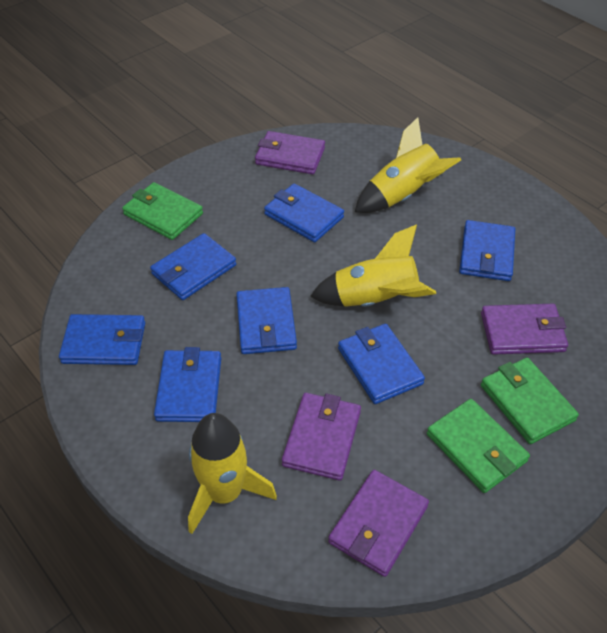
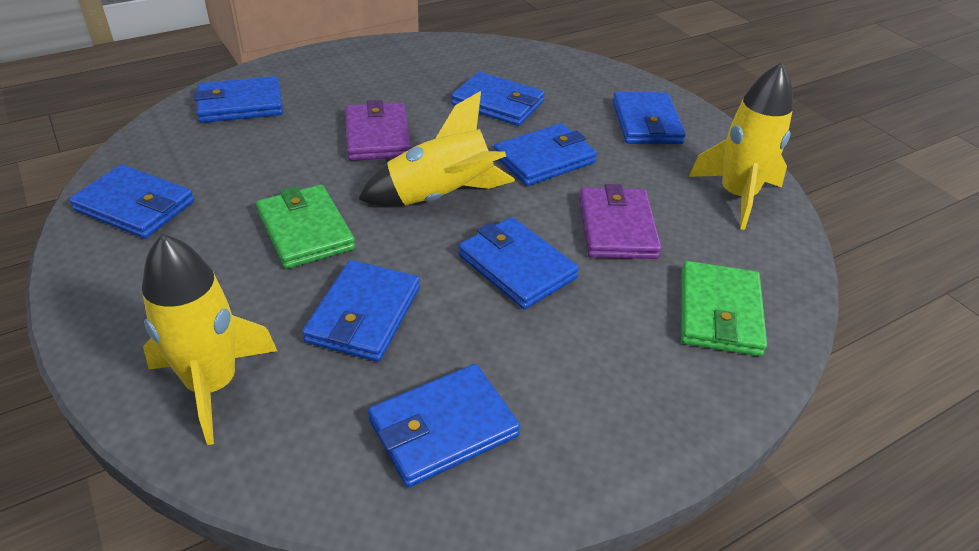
blue wallet: [59,314,145,365] [150,233,236,300] [154,347,221,422] [236,287,297,354] [264,183,344,243] [338,324,425,404] [459,220,515,281] = 7 -> [69,164,194,239] [194,76,283,123] [302,260,420,362] [368,364,520,488] [451,72,545,126] [458,217,579,309] [493,123,597,186] [613,92,686,144] = 8
green wallet: [122,182,203,240] [427,399,530,493] [481,358,579,444] = 3 -> [256,185,355,269] [681,261,767,356] = 2
purple wallet: [255,131,325,174] [282,393,361,481] [328,470,429,577] [481,304,568,355] = 4 -> [345,100,411,161] [579,184,662,259] = 2

